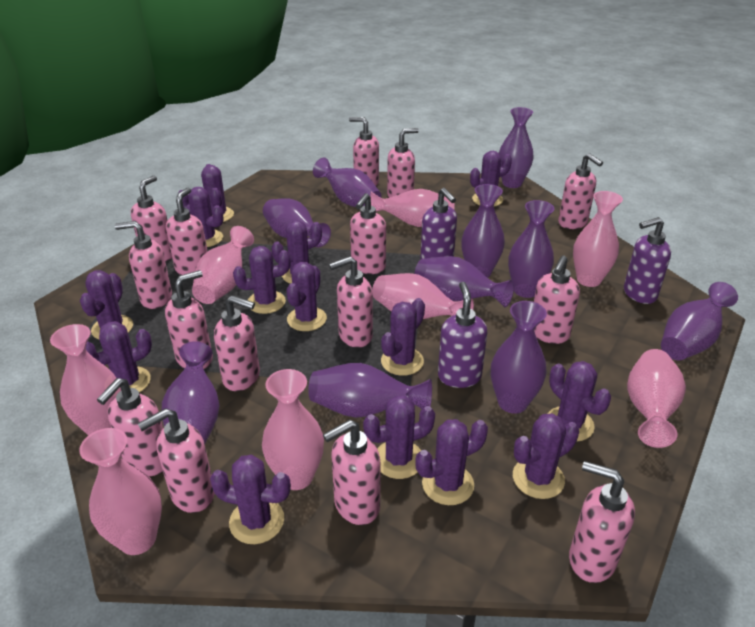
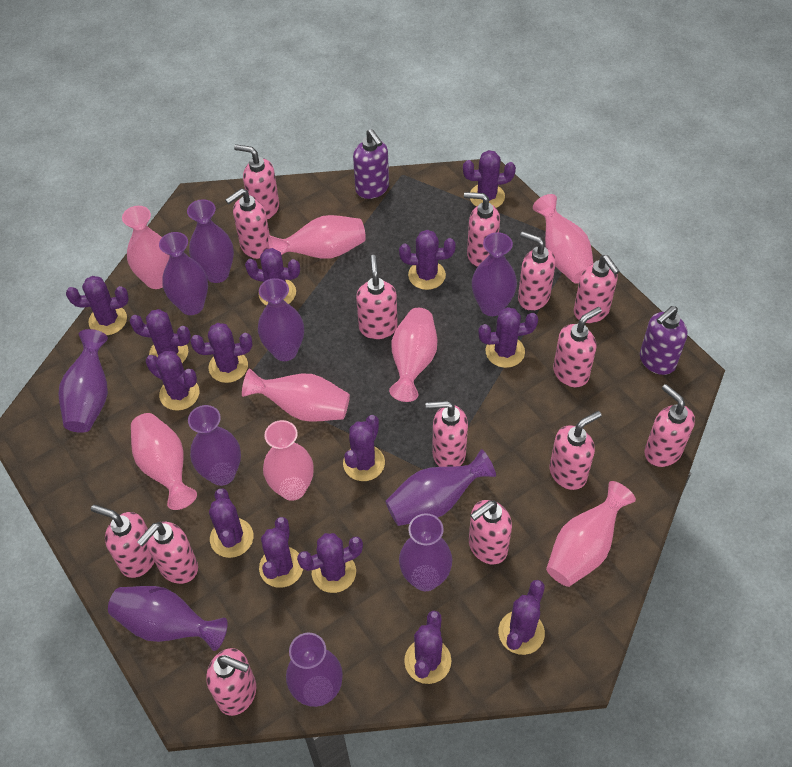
pink soap dispenser: [97,378,163,476] [114,221,172,309] [131,175,172,261] [138,408,215,513] [165,270,213,369] [166,187,208,275] [214,295,260,391] [323,420,380,525] [329,256,373,348] [349,117,379,186] [350,193,386,274] [387,128,419,198] [534,256,580,344] [558,153,603,229] [569,461,635,583] = 15 -> [91,504,154,578] [137,522,198,584] [206,648,256,716] [225,188,270,259] [234,144,279,219] [356,255,398,339] [426,401,468,467] [464,192,500,267] [469,500,512,564] [518,231,556,311] [550,411,602,490] [553,307,602,387] [574,255,620,323] [644,384,695,467] = 14
purple soap dispenser: [420,188,457,260] [438,282,487,388] [624,217,671,304] = 3 -> [353,129,389,199] [640,306,687,375] = 2

